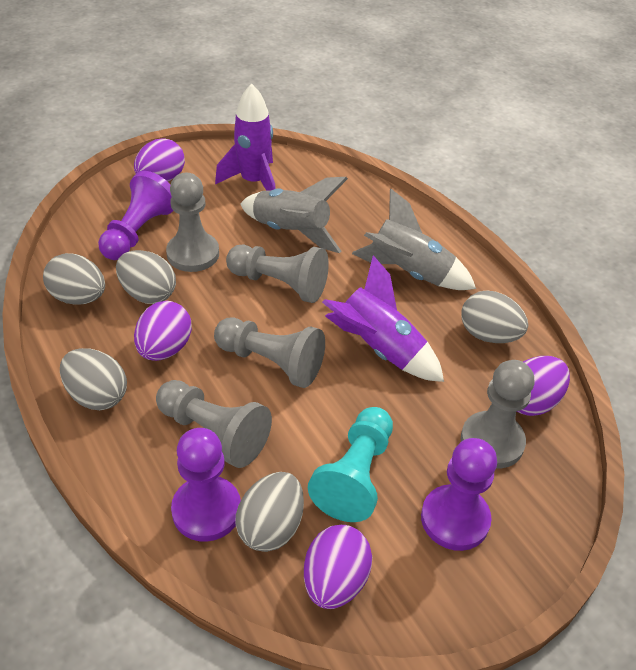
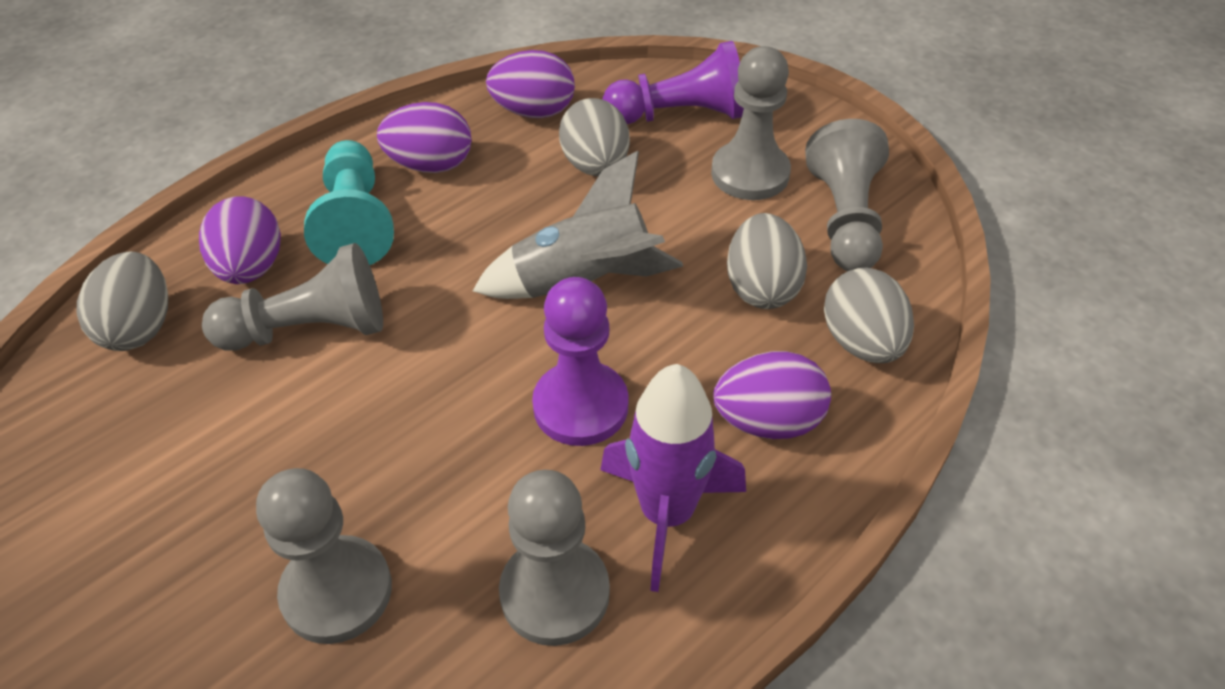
grey egg: [43,253,105,305] [60,348,127,410] [116,250,176,304] [235,472,304,552] [462,290,528,343] = 5 -> [76,252,168,351] [559,98,630,176] [727,213,807,309] [824,267,914,363] = 4
grey rocket: [240,177,348,253] [352,189,476,290] = 2 -> [473,151,683,299] = 1
purple pawn: [98,171,173,260] [171,428,241,542] [421,438,497,551] = 3 -> [532,277,628,446] [603,41,744,124] = 2
purple rocket: [215,83,276,191] [322,255,444,382] = 2 -> [600,364,746,592] = 1

